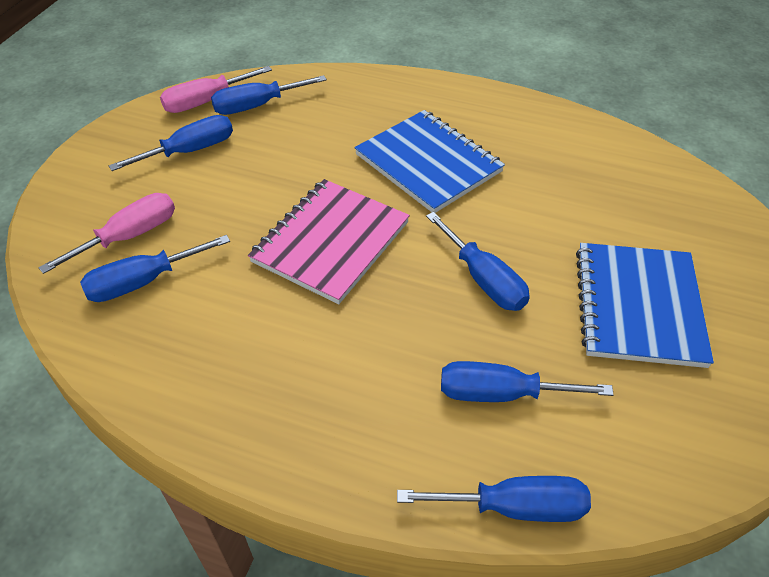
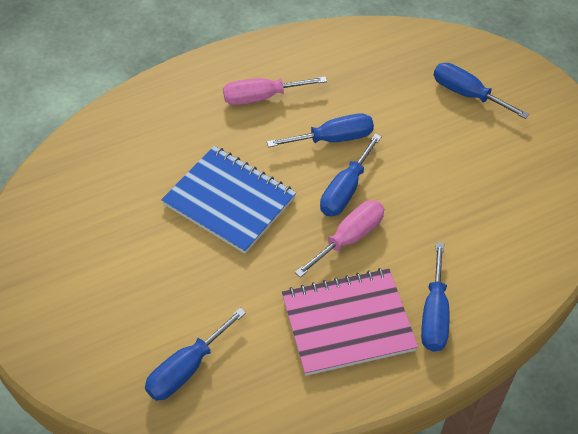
blue notebook: [355,110,505,213] [576,243,714,368] = 2 -> [161,146,296,254] = 1
blue screwdriver: [80,235,230,302] [109,115,233,171] [211,75,327,115] [397,476,591,522] [426,212,530,311] [441,361,614,402] = 6 -> [145,308,246,401] [267,113,374,147] [320,134,382,216] [421,242,449,352] [434,63,529,119] = 5

